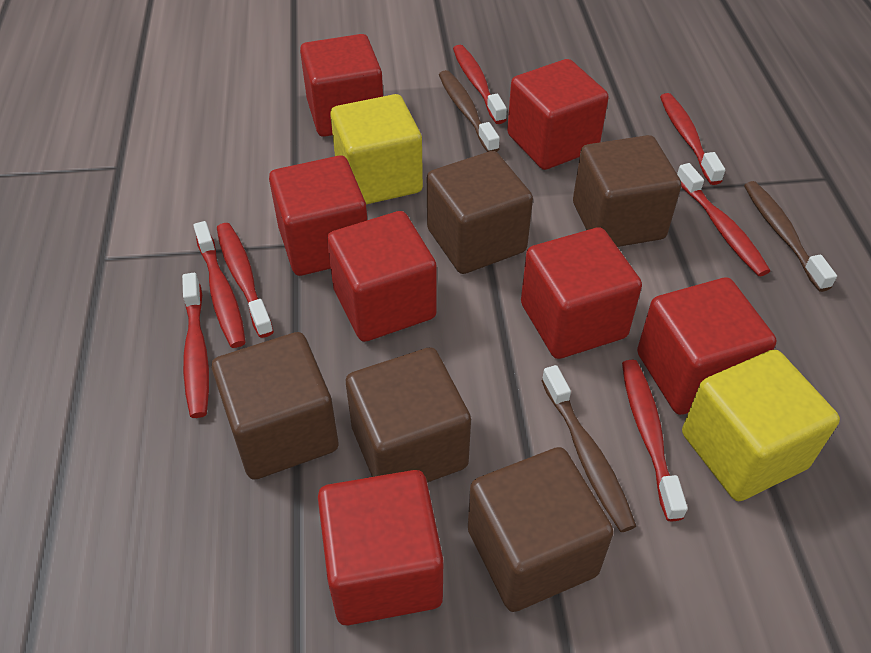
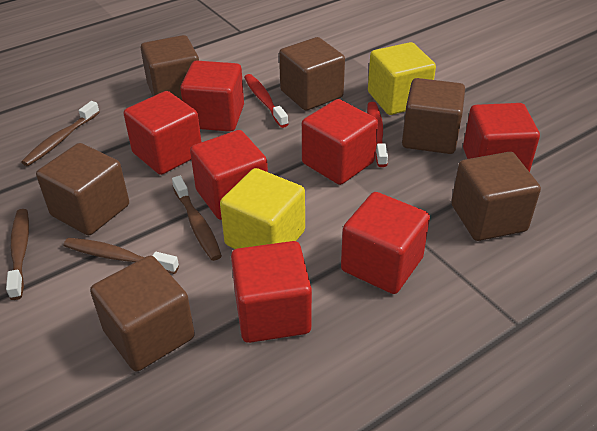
brown cube: [212,332,339,480] [346,347,471,483] [427,151,533,274] [468,447,614,612] [573,135,681,247] = 5 -> [36,143,129,235] [90,256,195,372] [141,35,199,100] [279,37,345,111] [402,78,465,154] [451,152,541,241] = 6
brown toothbrush: [439,70,500,152] [541,365,636,532] [744,181,837,292] = 3 -> [6,209,29,300] [21,101,100,166] [64,238,179,274] [172,176,222,261] = 4
red toothbrush: [182,273,209,418] [193,221,246,348] [217,223,274,338] [453,45,507,124] [622,360,688,522] [660,93,725,185] [677,163,770,276] = 7 -> [244,74,288,128] [367,102,388,167] = 2

